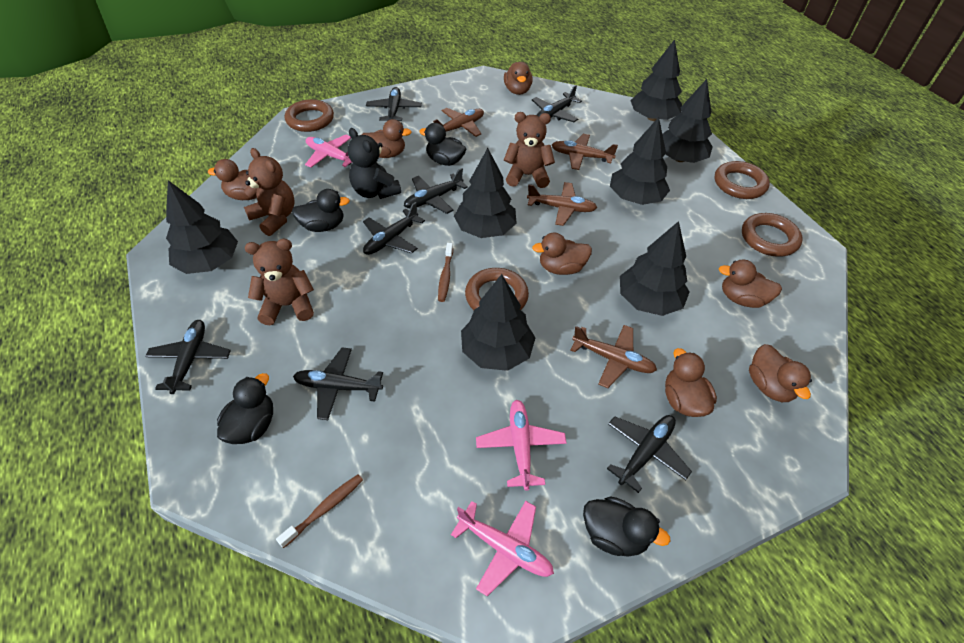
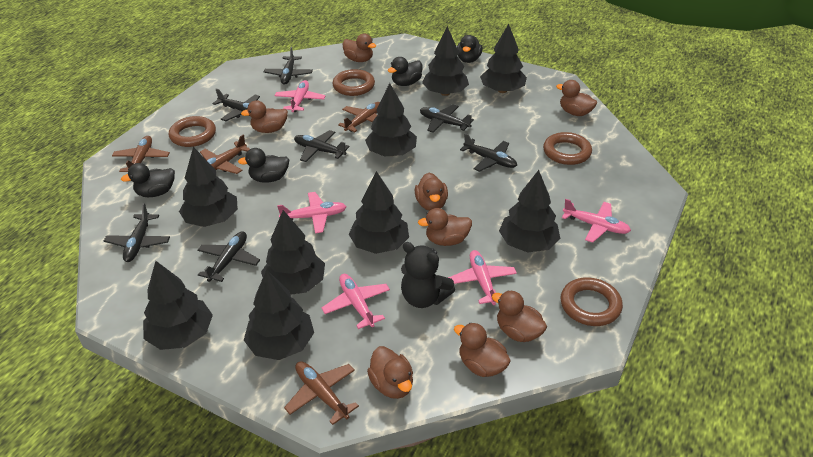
black tree: [166,180,238,274] [454,148,517,238] [461,274,536,371] [610,117,670,205] [620,221,690,316] [630,39,682,121] [662,79,713,163] = 7 -> [143,261,213,350] [179,147,238,227] [244,269,314,360] [261,210,325,295] [349,171,409,254] [365,83,417,156] [422,26,469,96] [480,24,527,93] [499,170,560,252] = 9
brown duck: [208,159,257,200] [362,119,412,158] [504,62,533,95] [532,233,592,275] [665,348,717,417] [719,260,782,308] [749,344,812,402] = 7 -> [241,100,288,133] [342,34,376,62] [367,346,413,399] [415,173,448,211] [418,208,472,246] [454,322,511,377] [492,290,547,342] [556,80,597,116] = 8
brown teddy bear: [244,148,295,236] [245,239,314,325] [504,112,555,188] = 3 -> none = 0
brown toothbrush: [276,474,363,548] [438,243,453,302] = 2 -> none = 0
pink plane: [305,135,353,168] [451,501,554,596] [476,400,566,491] = 3 -> [274,80,326,112] [277,192,347,233] [321,274,390,329] [448,250,517,305] [562,199,631,243] = 5

